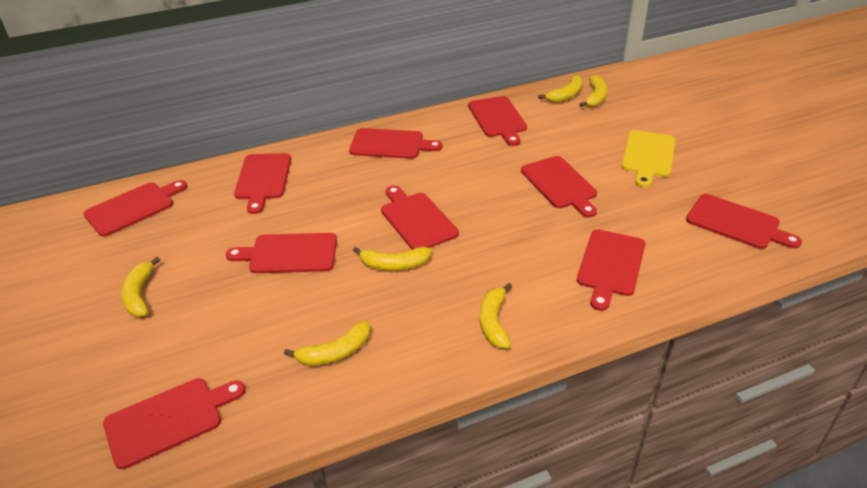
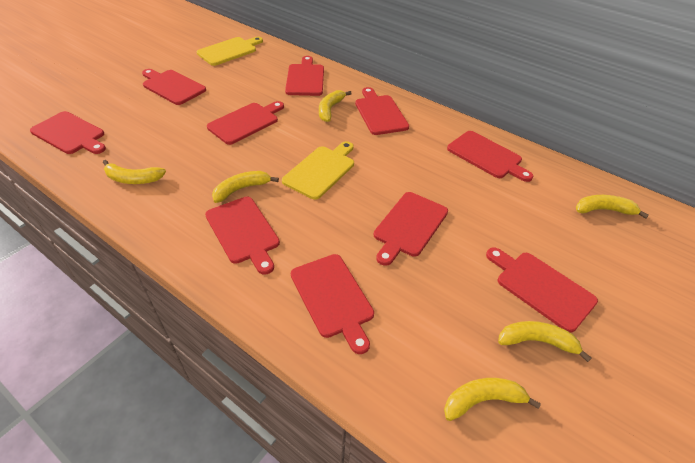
yellow cutting board: [622,130,676,188] = 1 -> [197,37,263,66] [282,141,354,200] = 2

